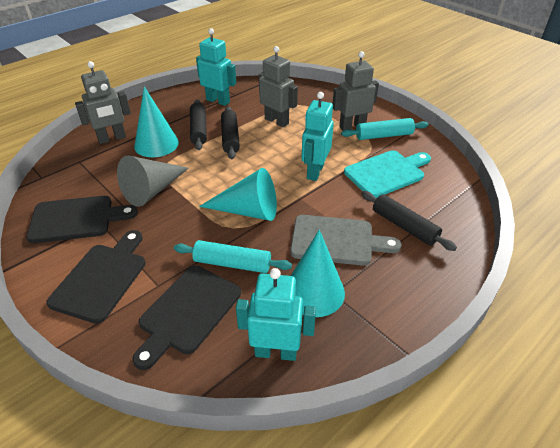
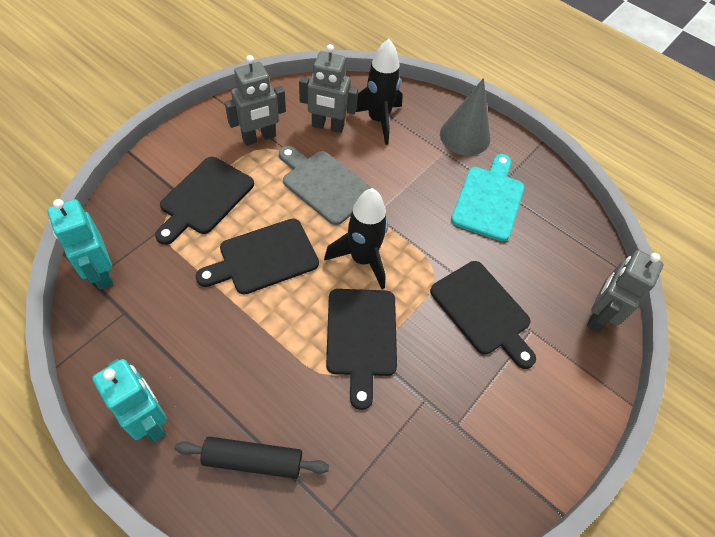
black cutting board: [26,196,138,243] [46,230,145,324] [132,266,241,370] = 3 -> [155,157,254,245] [196,219,319,295] [326,289,397,410] [430,261,536,369] = 4
black rocket: none = 0 -> [324,188,388,289] [356,39,403,145] = 2
black rolling pin: [190,99,207,150] [221,106,240,159] [361,191,457,251] = 3 -> [175,437,329,479] = 1
turquoise cone: [134,86,179,157] [199,168,277,221] [291,230,345,317] = 3 -> none = 0
turquoise robot: [196,28,236,106] [236,268,316,361] [301,92,334,181] = 3 -> [47,199,113,289] [92,359,167,442] = 2
turquoise rolling pin: [174,240,292,273] [341,118,428,140] = 2 -> none = 0

